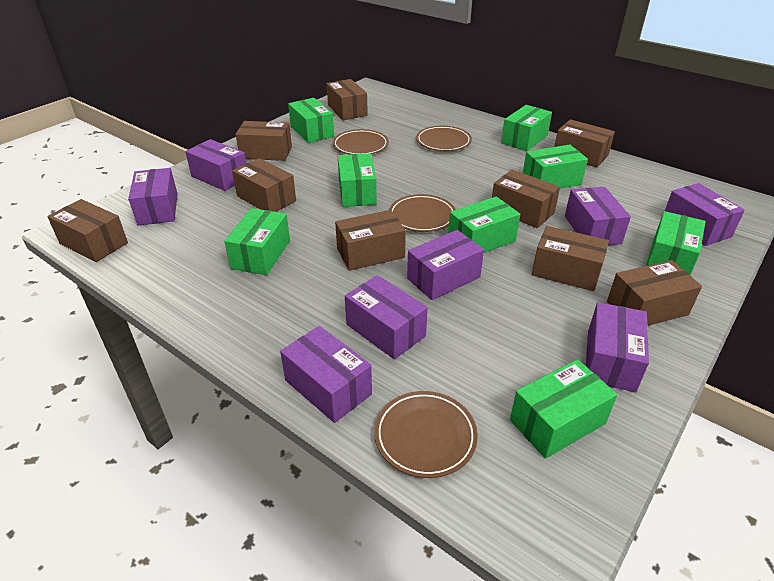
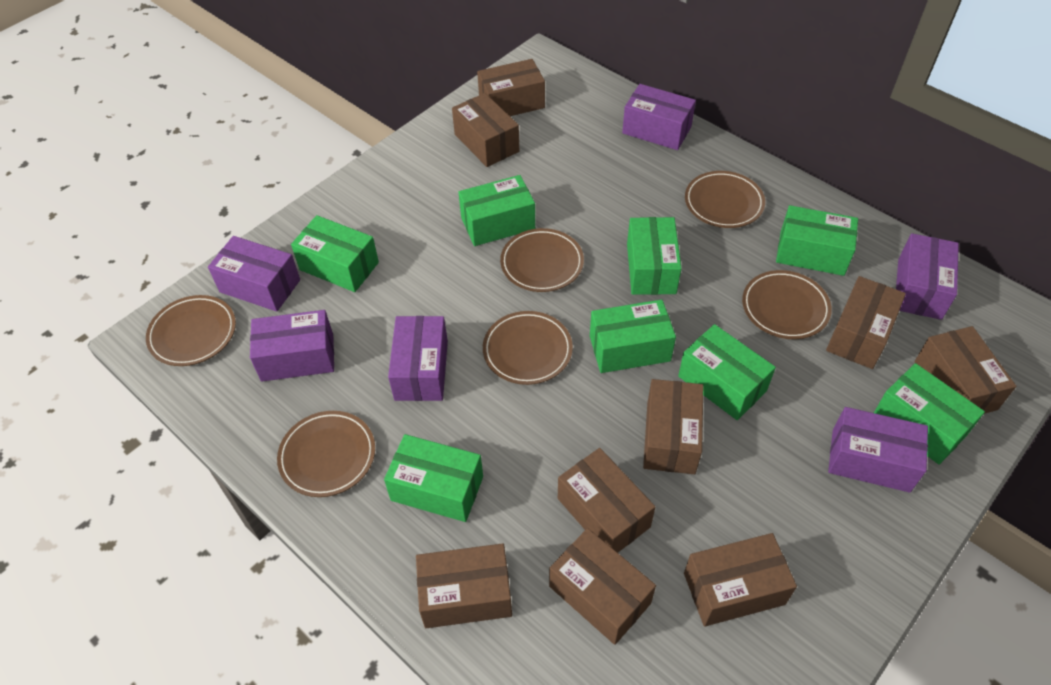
brown plate: [333,129,389,154] [374,391,478,478] [389,194,456,232] [416,126,472,151] = 4 -> [146,295,236,366] [277,411,375,497] [483,311,573,385] [500,228,584,292] [685,171,765,228] [742,270,832,339] = 6
purple box: [128,168,178,226] [185,139,246,191] [280,326,372,423] [345,275,428,359] [407,230,484,300] [565,187,631,245] [586,302,649,392] [665,183,745,246] = 8 -> [208,236,300,312] [250,310,334,382] [388,316,448,401] [622,84,696,150] [828,407,928,493] [896,233,959,320] = 6

